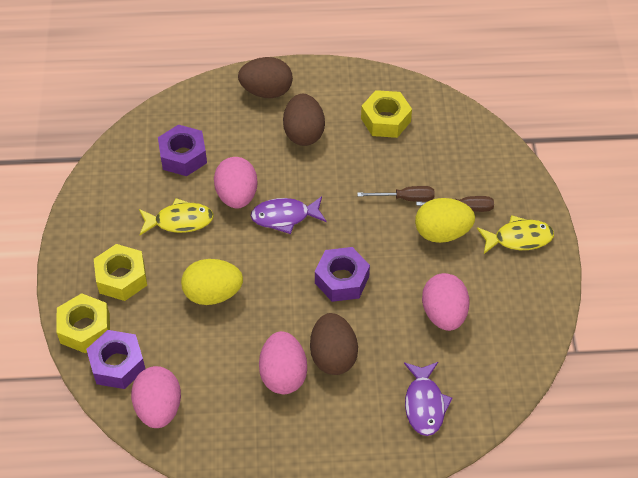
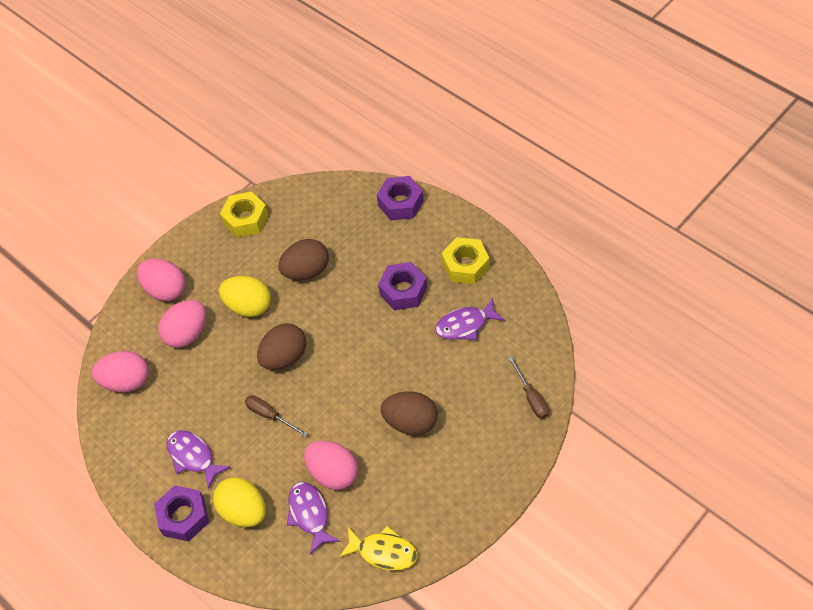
purple fish: [251,196,326,234] [404,362,453,436] = 2 -> [166,430,231,489] [287,482,340,554] [435,298,505,340] = 3
yellow fish: [139,198,214,235] [477,215,554,254] = 2 -> [339,526,418,570] = 1
yellow nut: [56,293,110,353] [94,244,147,301] [361,90,412,138] = 3 -> [220,191,268,238] [442,237,490,284] = 2

